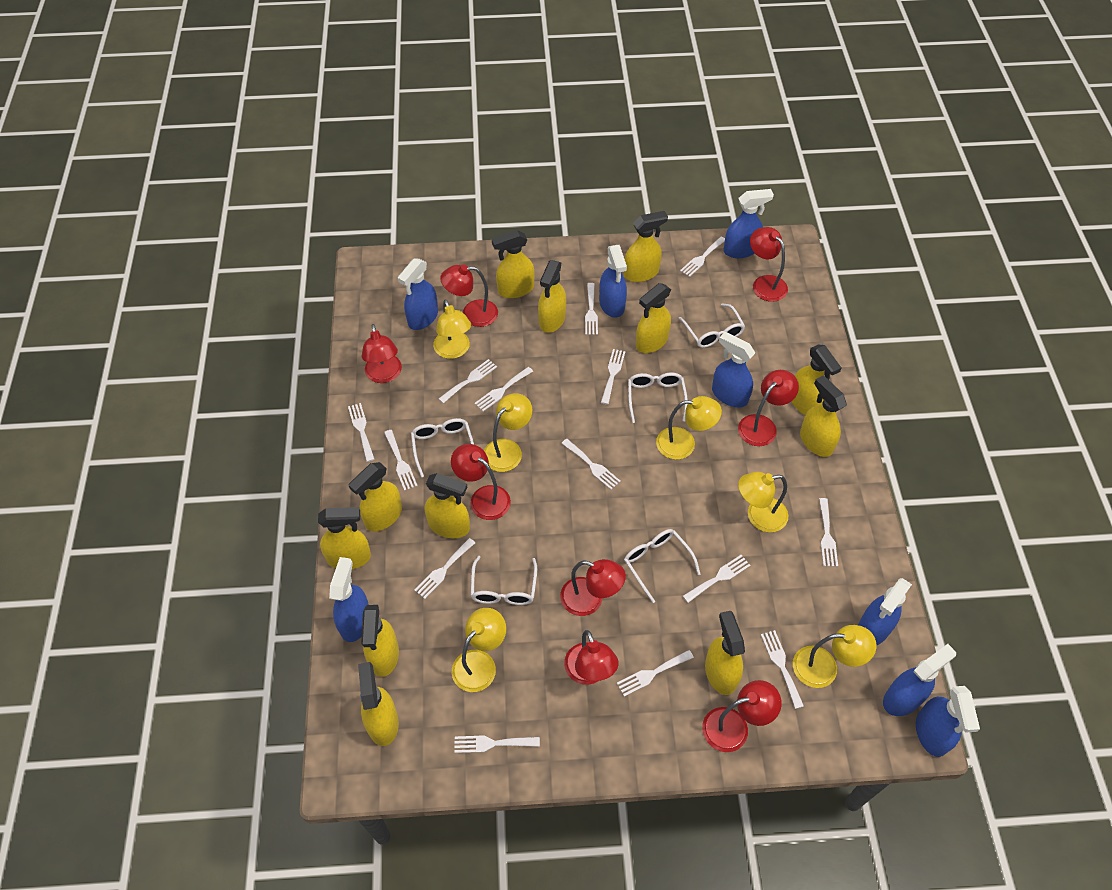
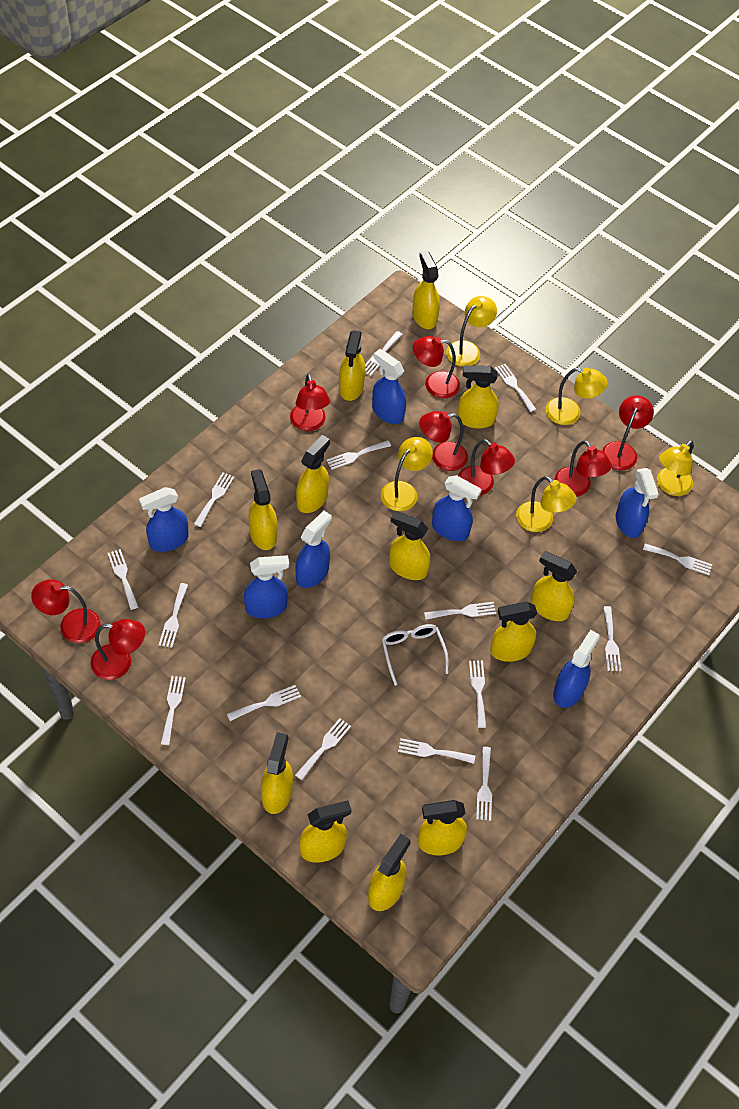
blue spray bottle: [329,557,369,642] [398,258,438,330] [599,245,627,318] [712,332,755,407] [723,189,774,258] [858,578,912,646] [883,644,956,716] [916,686,980,757] = 8 -> [139,487,189,552] [244,555,289,618] [295,511,332,588] [372,349,406,424] [432,475,482,541] [553,630,600,708] [616,468,659,538] = 7
white fork: [348,403,375,462] [384,430,418,491] [414,538,475,599] [439,359,497,403] [454,735,540,753] [474,367,533,412] [561,439,621,490] [585,283,598,335] [601,349,625,405] [617,650,694,697] [680,236,725,277] [683,555,751,603] [761,630,804,709] [819,498,838,567] = 14 -> [107,549,138,610] [159,583,188,648] [161,676,186,745] [194,472,234,527] [227,685,301,721] [295,718,351,780] [326,440,391,470] [365,331,403,376] [398,738,475,764] [424,602,496,620] [469,661,486,728] [476,747,492,821] [495,364,536,412] [603,606,621,671] [643,544,712,575] = 15
white glasses: [411,418,474,477] [471,556,537,605] [624,529,700,603] [628,372,688,423] [678,303,745,348] = 5 -> [382,624,449,685] = 1
yellow lamp: [433,300,471,359] [452,608,506,692] [484,393,532,472] [656,396,722,460] [738,472,788,532] [793,625,876,688] = 6 -> [381,437,433,511] [446,296,497,367] [516,476,576,532] [546,368,608,425] [657,440,693,496] = 5

